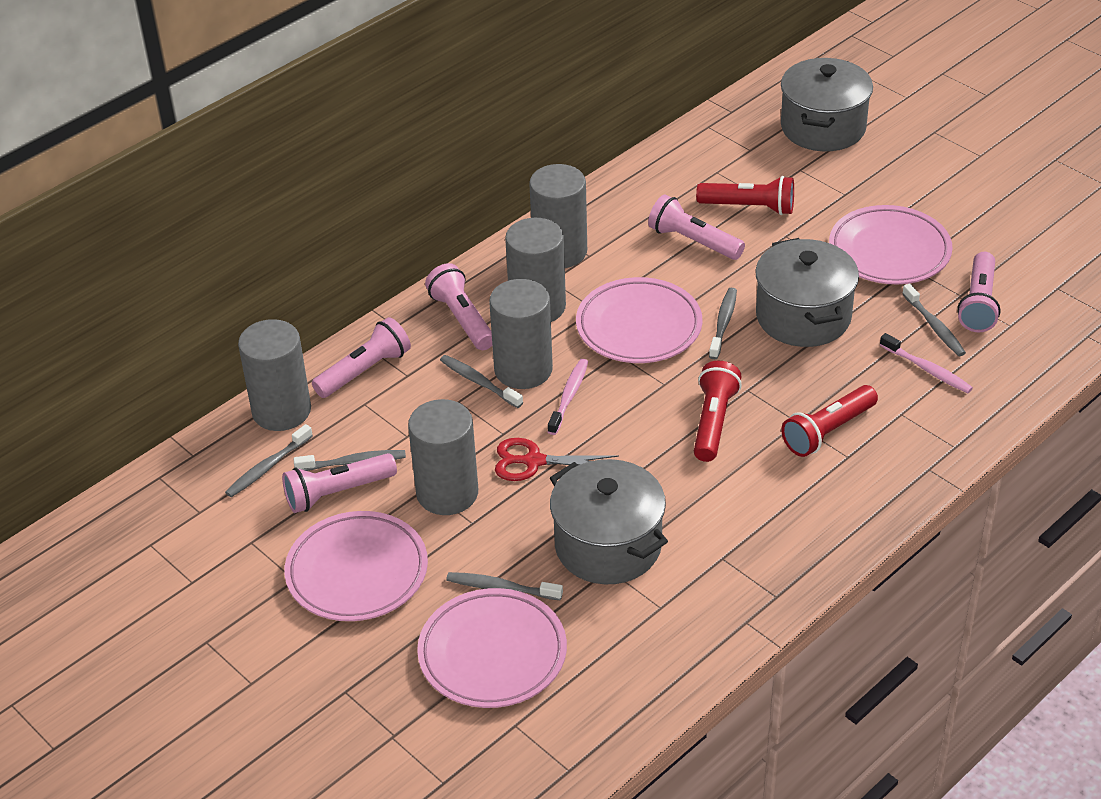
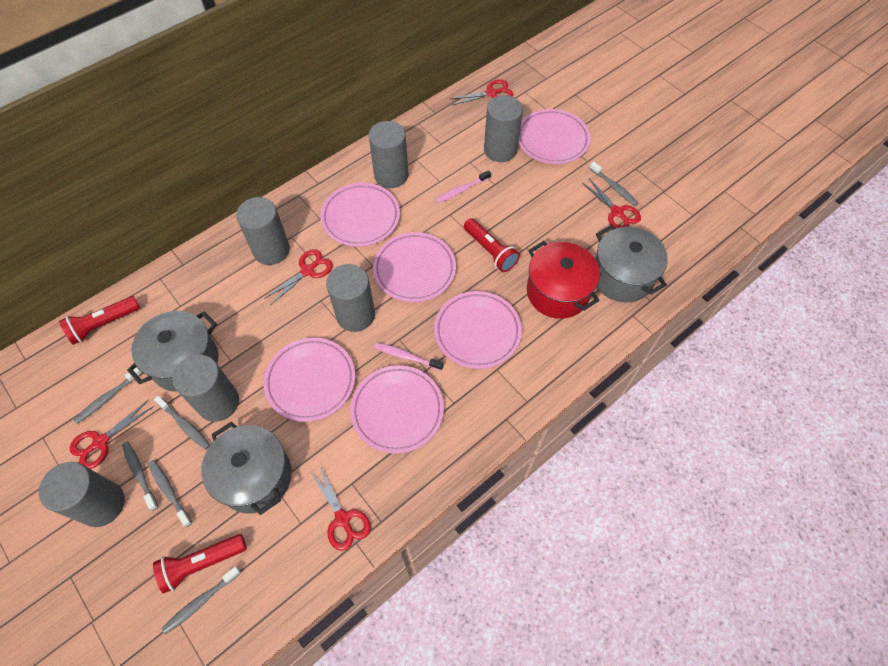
grey cylinder: [238,319,311,431] [408,399,478,515] [489,279,553,389] [505,218,566,322] [529,164,587,268] = 5 -> [39,462,125,527] [172,355,239,422] [236,197,290,265] [326,264,375,332] [369,121,409,188] [484,95,523,162] = 6
pink flashlight: [282,453,397,513] [312,317,411,398] [425,263,492,350] [648,194,745,260] [957,252,1000,332] = 5 -> none = 0
pink plate: [284,511,428,621] [417,588,567,708] [576,277,702,363] [829,205,953,284] = 4 -> [263,338,355,422] [320,183,400,247] [350,365,444,454] [373,232,456,302] [434,291,522,369] [518,109,590,164] = 6
red pot: none = 0 -> [527,241,600,319] = 1
red scissors: [495,438,619,481] = 1 -> [70,399,154,469] [264,249,333,305] [310,464,371,551] [450,79,513,105] [582,178,641,229] = 5

